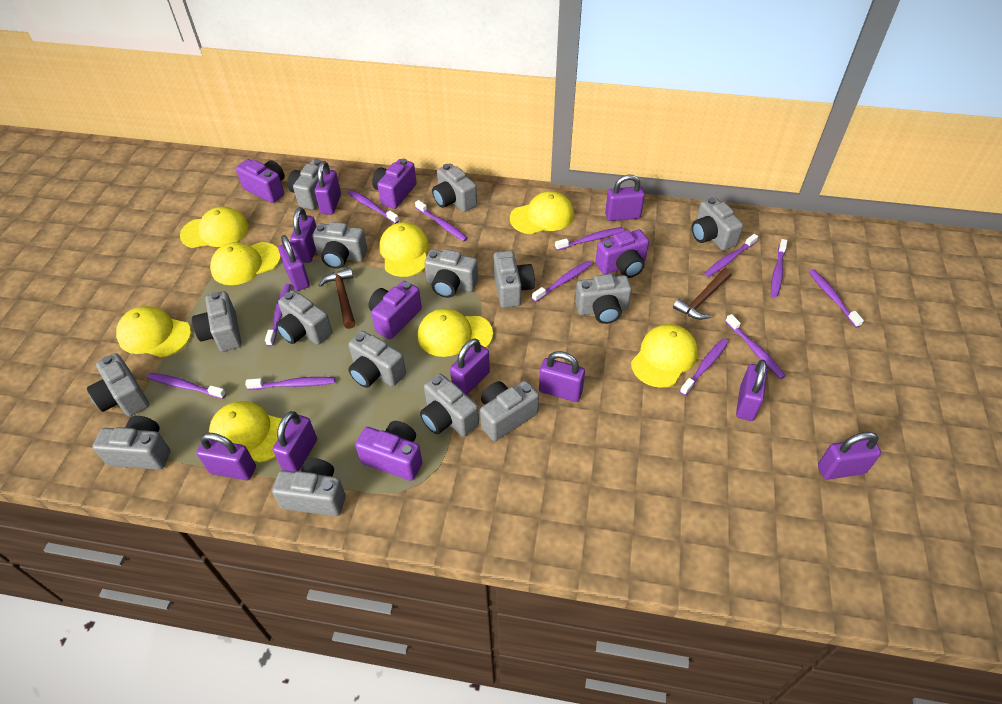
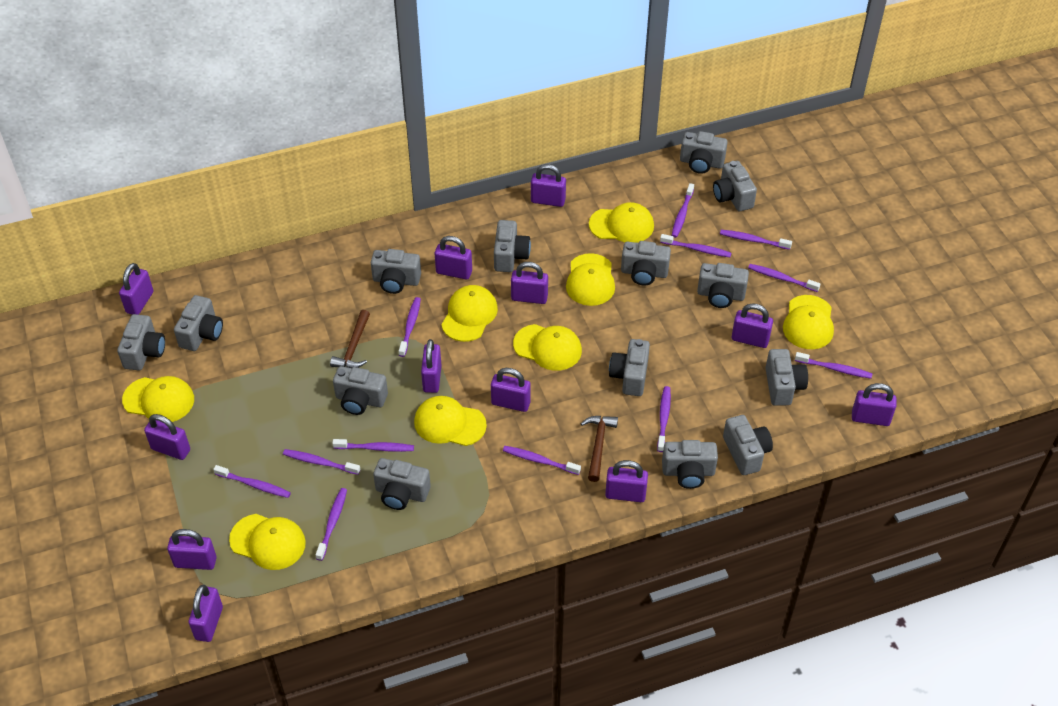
grey camera: [87,353,149,416] [92,416,171,470] [192,291,241,352] [272,458,346,516] [276,290,332,345] [288,159,330,210] [312,222,367,269] [348,331,406,388] [420,374,479,437] [424,249,478,298] [432,163,477,212] [480,381,539,441] [493,251,535,308] [575,274,632,324] [692,198,743,251] = 15 -> [117,314,165,370] [174,295,223,351] [333,366,388,415] [371,249,421,294] [373,458,431,510] [494,220,531,272] [609,339,650,396] [621,241,671,286] [662,440,718,489] [680,131,728,174] [697,263,749,308] [713,161,757,211] [723,415,773,475] [765,349,808,406] = 14
purple camera: [236,159,285,203] [355,421,422,481] [369,281,422,339] [372,159,417,209] [595,230,649,278] = 5 -> none = 0
purple padlock: [197,433,256,481] [273,411,317,472] [278,235,310,291] [290,207,316,263] [315,161,341,215] [450,339,490,395] [539,351,585,402] [605,174,645,221] [736,360,767,421] [818,432,881,480] = 10 -> [119,263,154,315] [144,414,190,460] [167,529,217,570] [188,585,223,642] [421,339,441,393] [435,236,472,280] [491,368,531,412] [511,262,548,304] [531,164,566,207] [605,460,648,502] [732,303,773,348] [852,383,897,426] = 12

